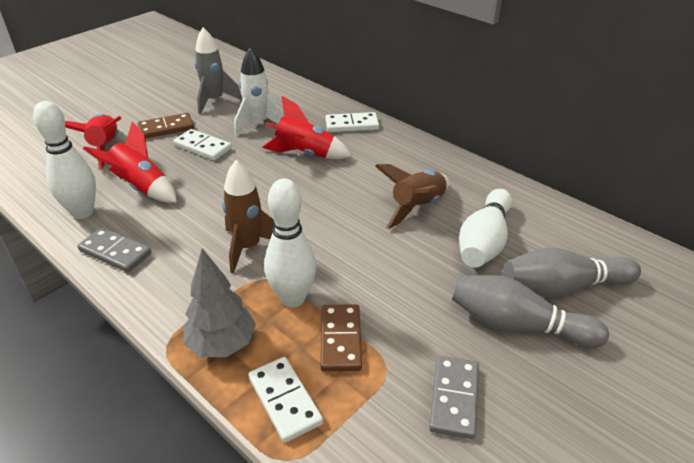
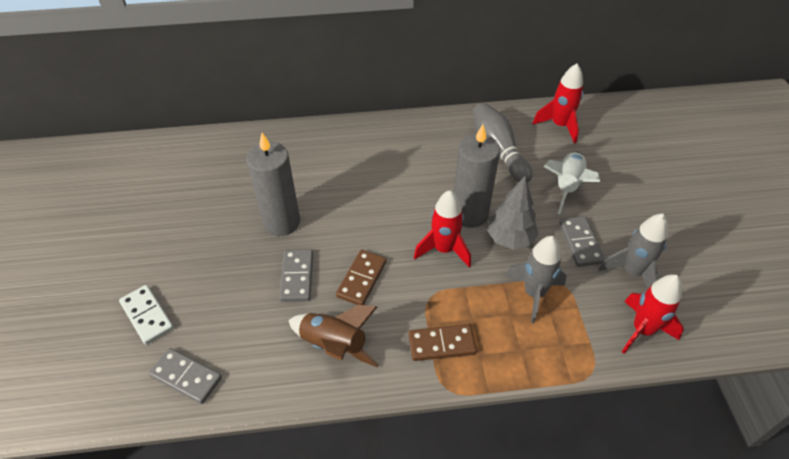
brown rocket: [222,160,274,274] [375,164,449,229] = 2 -> [288,305,379,368] = 1
grey bowling pin: [452,275,609,348] [503,247,641,297] = 2 -> [472,103,532,183] = 1
grey candle: none = 0 -> [246,133,300,236] [454,124,500,228] = 2
grey domino: [77,227,151,273] [429,356,479,439] = 2 -> [149,348,222,404] [279,249,313,302] [559,216,605,267] = 3
grey rocket: [194,27,242,114] = 1 -> [505,236,567,323] [599,214,668,289] = 2
white bowling pin: [33,101,96,219] [264,179,316,308] [459,189,512,268] = 3 -> none = 0
white domino: [173,129,232,160] [248,357,323,443] [325,112,379,132] = 3 -> [119,285,174,345] = 1

